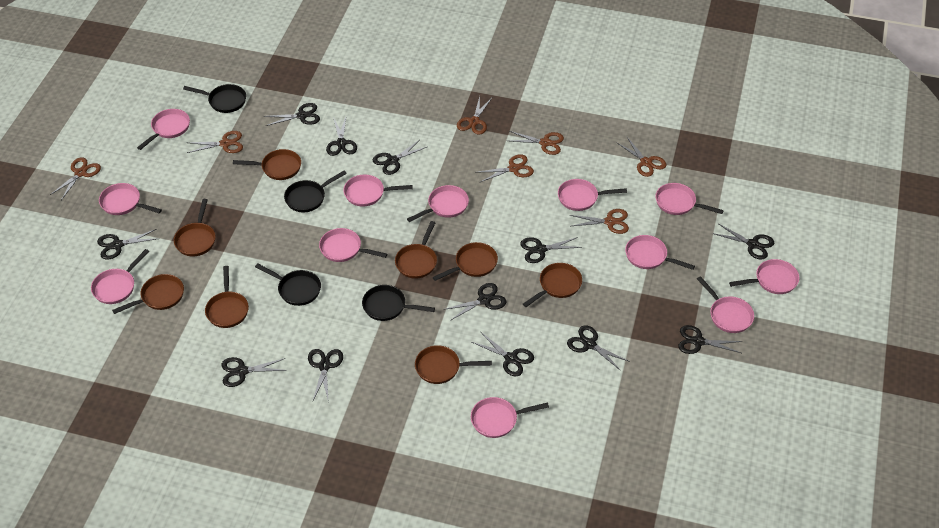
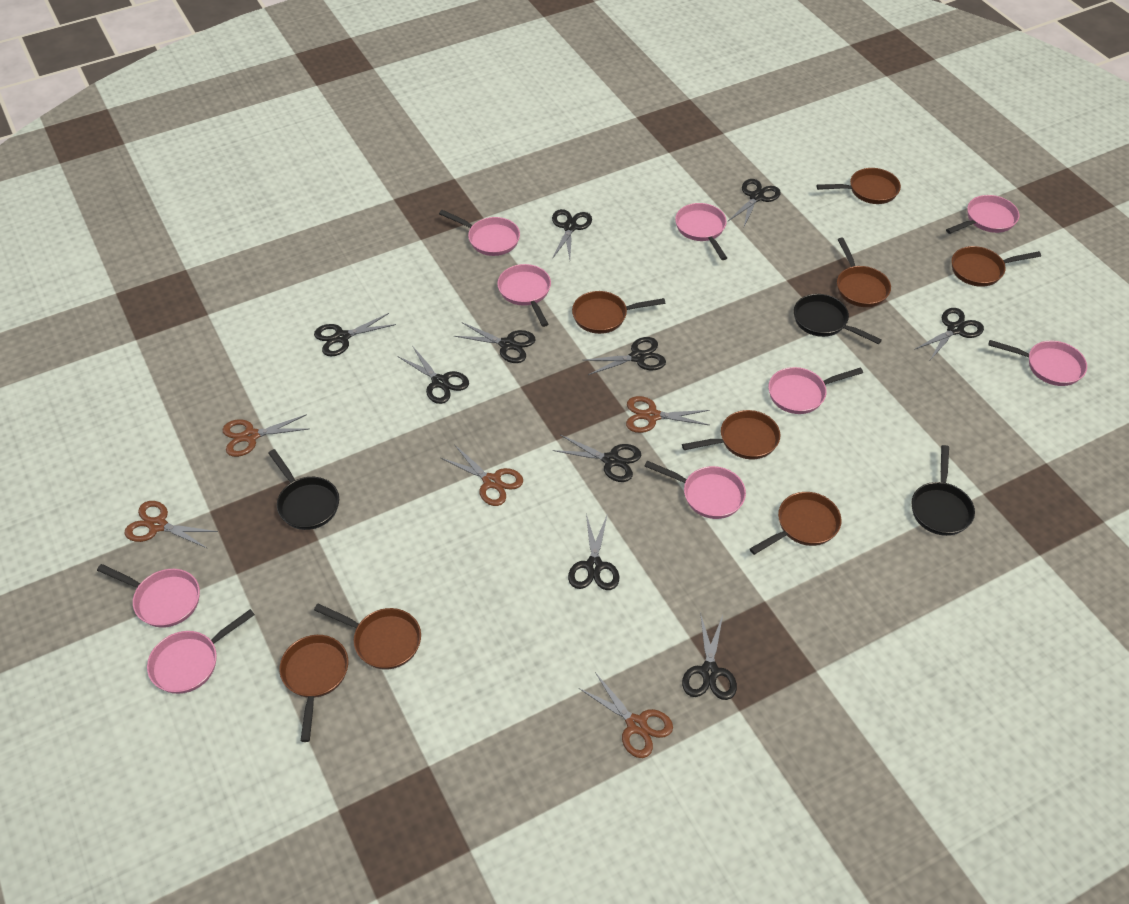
black pan: [183,84,246,113] [255,263,321,306] [284,171,347,212] [362,285,435,321] = 4 -> [268,449,339,530] [794,294,882,344] [911,445,975,536] = 3
black scissors: [97,229,159,259] [221,357,287,387] [264,103,320,126] [308,349,343,403] [326,117,357,156] [373,141,427,175] [443,283,506,321] [472,332,534,376] [520,237,582,263] [567,325,630,371] [678,325,743,354] [713,224,774,260] = 12 -> [314,313,396,356] [397,347,469,404] [454,322,536,363] [552,209,592,259] [553,435,641,482] [568,514,619,590] [583,337,666,375] [682,612,737,700] [728,179,781,226] [914,308,984,360] = 10
brown scissors: [50,157,101,200] [187,131,243,153] [457,96,492,135] [475,154,534,182] [509,131,564,155] [570,209,629,234] [616,137,667,177] = 7 -> [125,501,218,549] [222,414,309,457] [441,444,523,506] [579,672,673,758] [626,396,709,433] = 5
pink pan: [91,249,149,304] [99,183,162,215] [137,109,190,150] [319,228,387,262] [343,175,413,207] [407,185,469,222] [471,397,549,438] [558,179,627,211] [625,235,695,270] [655,183,724,215] [697,276,754,333] [729,259,799,294] = 12 -> [97,564,200,628] [147,609,255,694] [439,210,520,256] [497,264,551,327] [644,461,746,519] [675,203,727,260] [768,367,863,414] [946,195,1019,234] [988,340,1087,386] = 9

